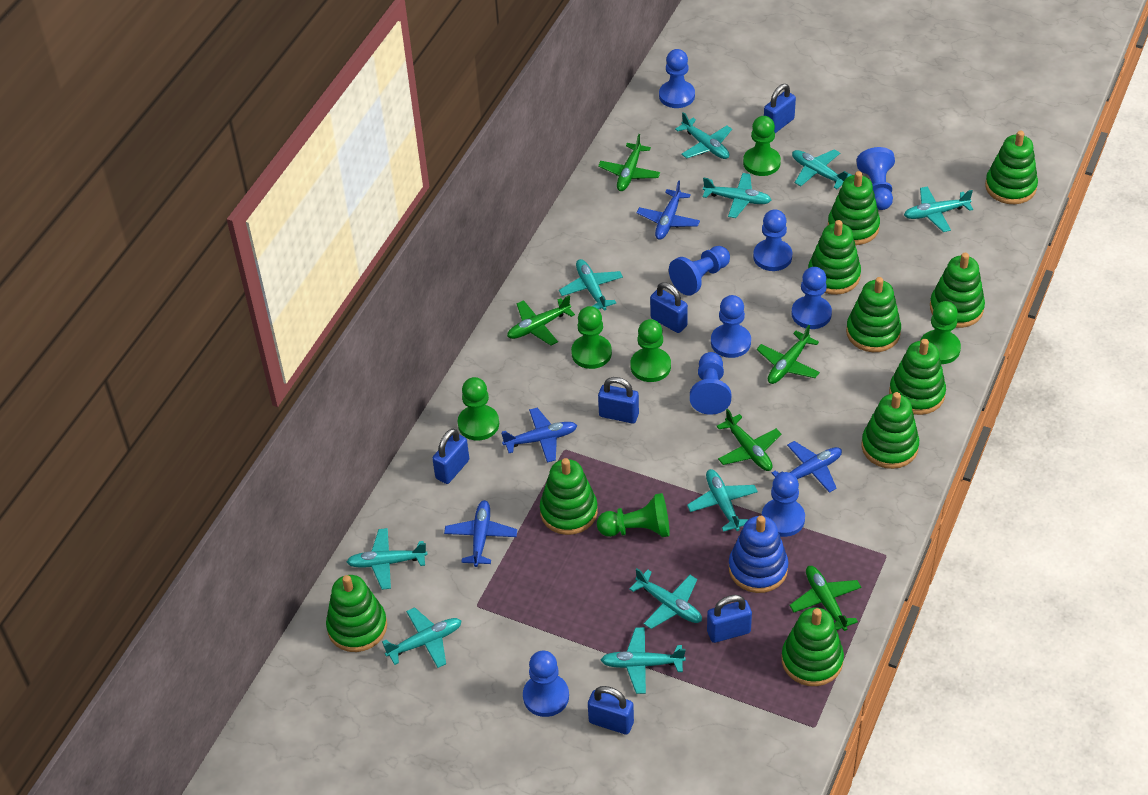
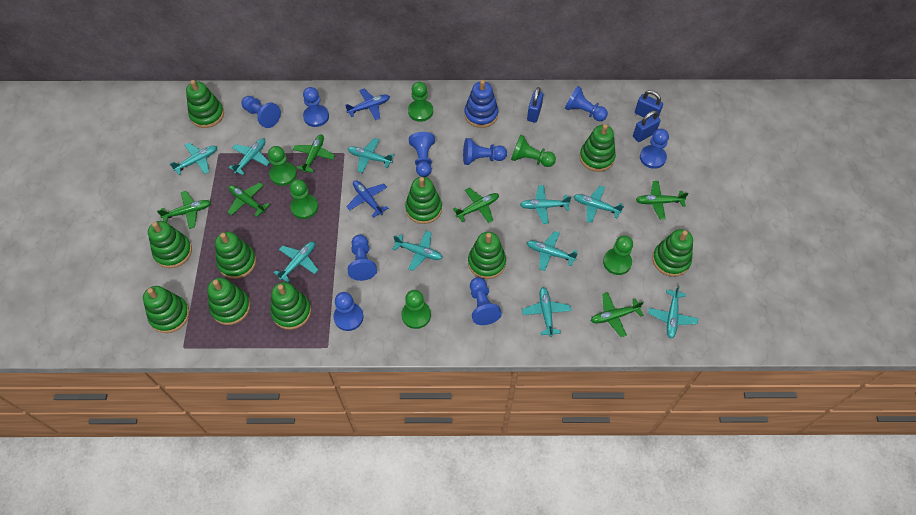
blue padlock: [432,428,469,484] [588,686,634,735] [598,377,639,423] [650,282,688,333] [707,595,752,643] [764,84,796,133] = 6 -> [527,87,543,123] [633,110,661,142] [635,90,663,117] = 3
blue plane: [444,500,517,567] [501,408,577,463] [637,180,700,240] [772,441,842,493] = 4 -> [345,89,390,120] [346,180,388,218] = 2
green plane: [507,295,575,345] [598,134,660,191] [716,408,781,471] [757,325,820,384] [789,566,861,631] = 5 -> [157,191,211,229] [227,182,270,217] [292,134,335,173] [453,188,499,223] [591,292,644,337] [636,181,689,219] = 6

